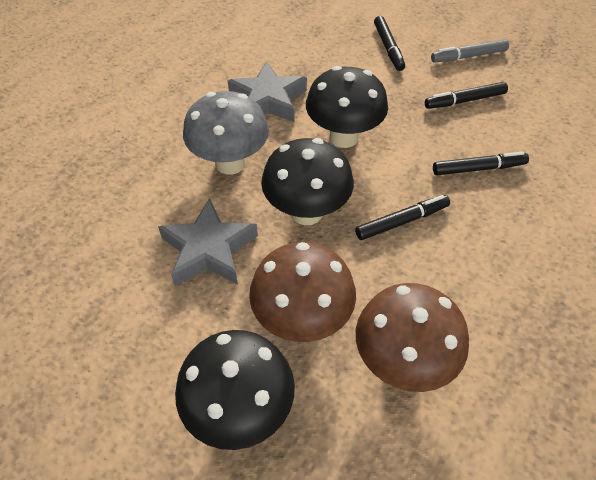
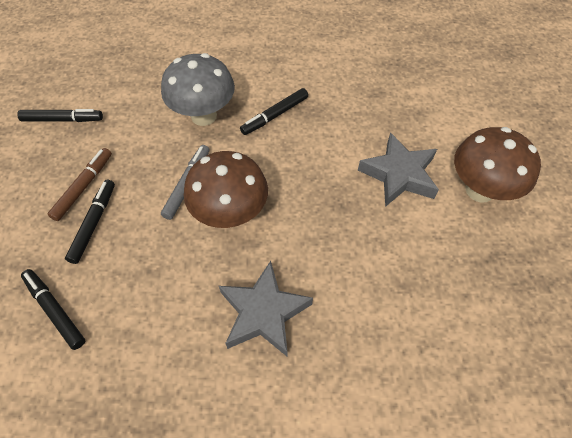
black mushroom: [175,330,295,450] [261,138,354,225] [306,66,388,148] = 3 -> none = 0
brown marker: none = 0 -> [47,148,112,221] = 1

